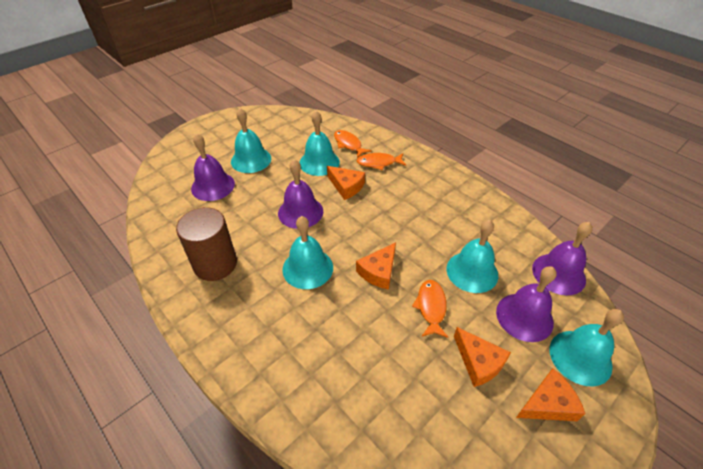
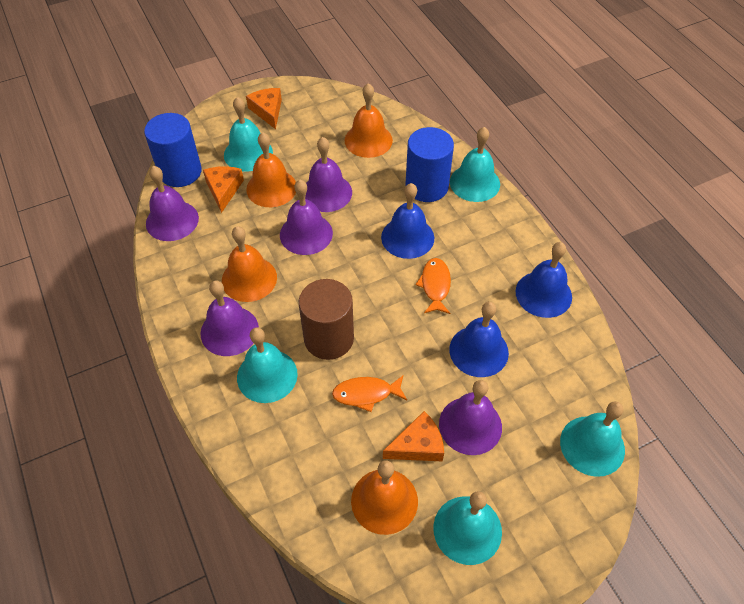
blue bell: none = 0 -> [381,183,434,259] [449,302,509,377] [515,242,572,318] = 3
blue cylinder: none = 0 -> [144,113,202,187] [405,127,454,202] = 2
orange bell: none = 0 -> [222,226,277,302] [246,132,296,207] [345,83,393,158] [351,460,418,535] = 4
orange cheese: [327,166,365,200] [356,242,396,290] [454,327,511,387] [516,368,586,421] = 4 -> [203,166,244,213] [246,88,282,129] [383,411,444,462] = 3
orange fish: [334,130,372,158] [357,153,406,170] [412,280,448,338] = 3 -> [332,376,407,412] [415,258,451,314] = 2
purple bell: [191,133,235,201] [278,159,323,229] [496,266,557,342] [532,222,593,295] = 4 -> [146,166,199,241] [200,280,259,356] [280,180,333,255] [305,137,352,212] [439,380,502,455] = 5

